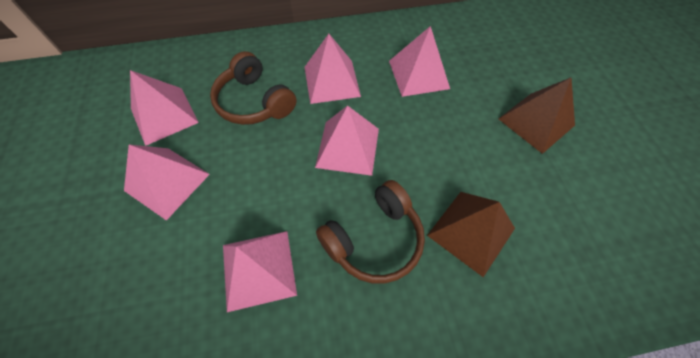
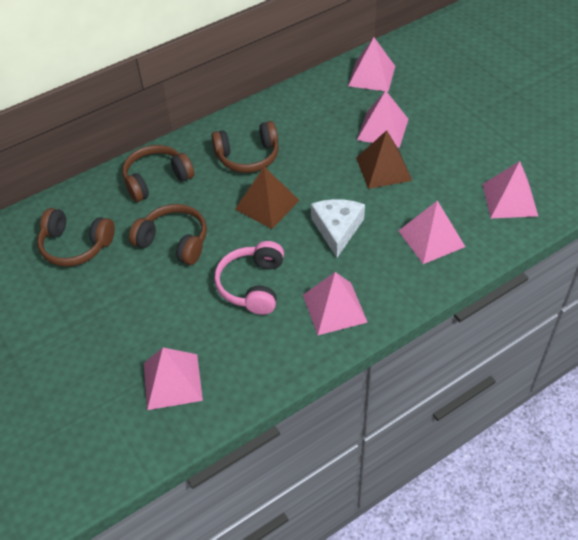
brown headphones: [210,51,297,125] [316,180,425,284] = 2 -> [37,208,115,267] [122,145,194,202] [129,204,207,265] [212,121,279,173] = 4
pink headphones: none = 0 -> [214,241,284,315] = 1
white cheese: none = 0 -> [311,199,365,258] = 1

